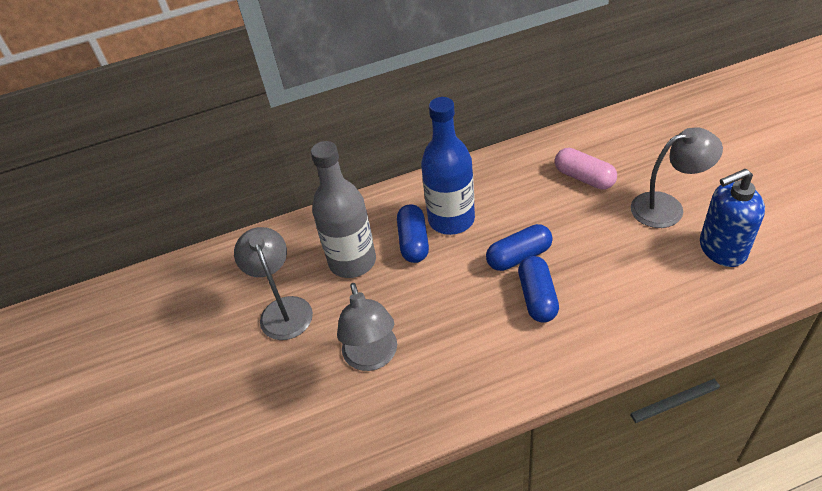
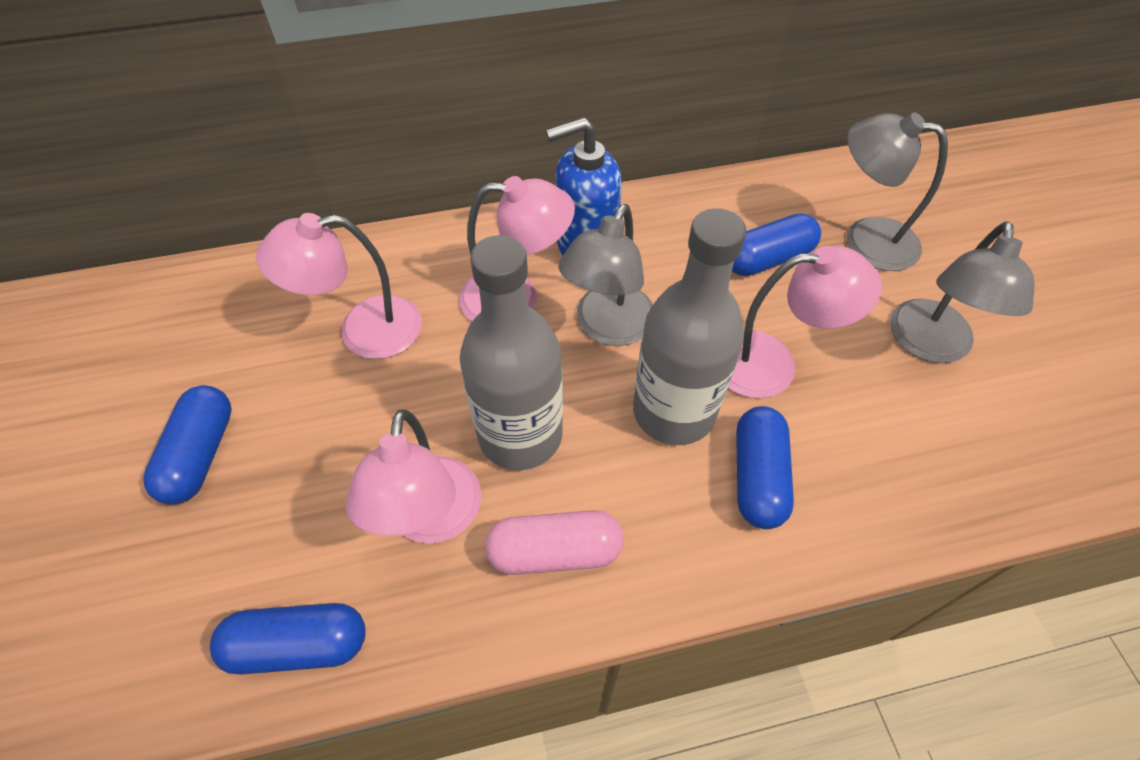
blue bottle: [421,97,475,235] = 1 -> none = 0
blue capsule: [397,204,429,263] [486,224,553,271] [518,256,559,323] = 3 -> [143,385,232,505] [210,603,366,675] [732,213,821,276] [736,406,794,529] = 4
grey bottle: [311,141,376,278] = 1 -> [460,235,563,470] [633,208,746,445] = 2
pink lamp: none = 0 -> [256,213,422,359] [346,409,481,543] [459,176,575,321] [728,246,882,398] = 4

